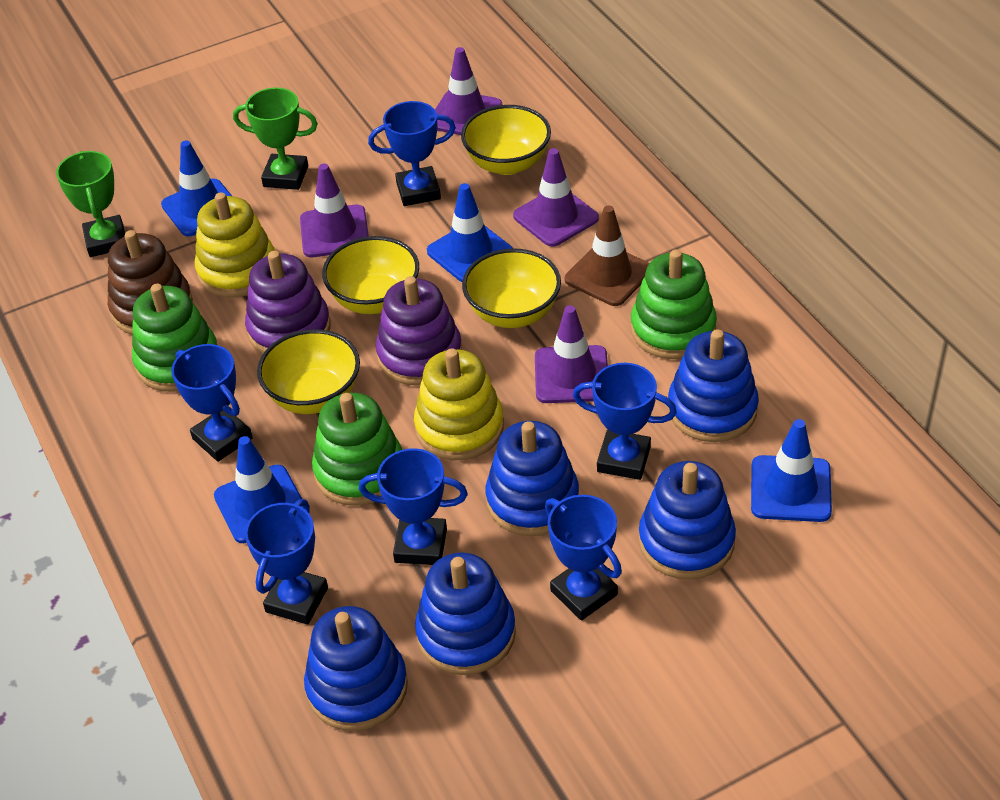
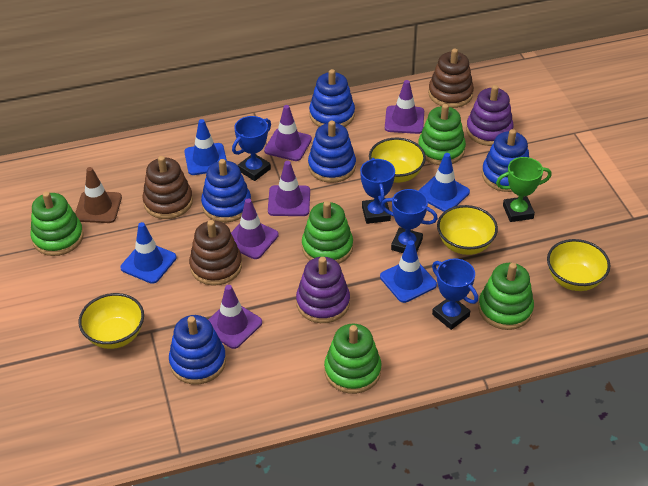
blue trophy: [171,344,253,462] [245,499,328,625] [359,448,468,565] [368,101,456,206] [545,495,622,621] [573,363,677,480] = 6 -> [232,116,271,181] [360,158,395,224] [381,189,438,253] [432,258,478,330] = 4
brown stacking toy: [108,230,193,335] = 1 -> [142,156,193,219] [189,220,242,286] [428,48,474,108] = 3
green stacking toy: [132,284,217,392] [312,393,402,506] [631,250,717,359] = 3 -> [31,192,84,256] [302,201,353,264] [324,324,381,394] [418,104,466,165] [478,263,534,330] = 5
green trophy: [56,151,125,257] [233,88,318,190] = 2 -> [496,157,552,222] = 1
purple traffic cone: [300,163,369,257] [435,47,502,135] [513,148,599,247] [535,305,608,403] = 4 -> [208,285,262,349] [231,198,279,259] [264,105,312,161] [268,161,310,216] [385,80,424,134] = 5
yellow stacking toy: [195,192,275,297] [414,348,504,460] = 2 -> none = 0

